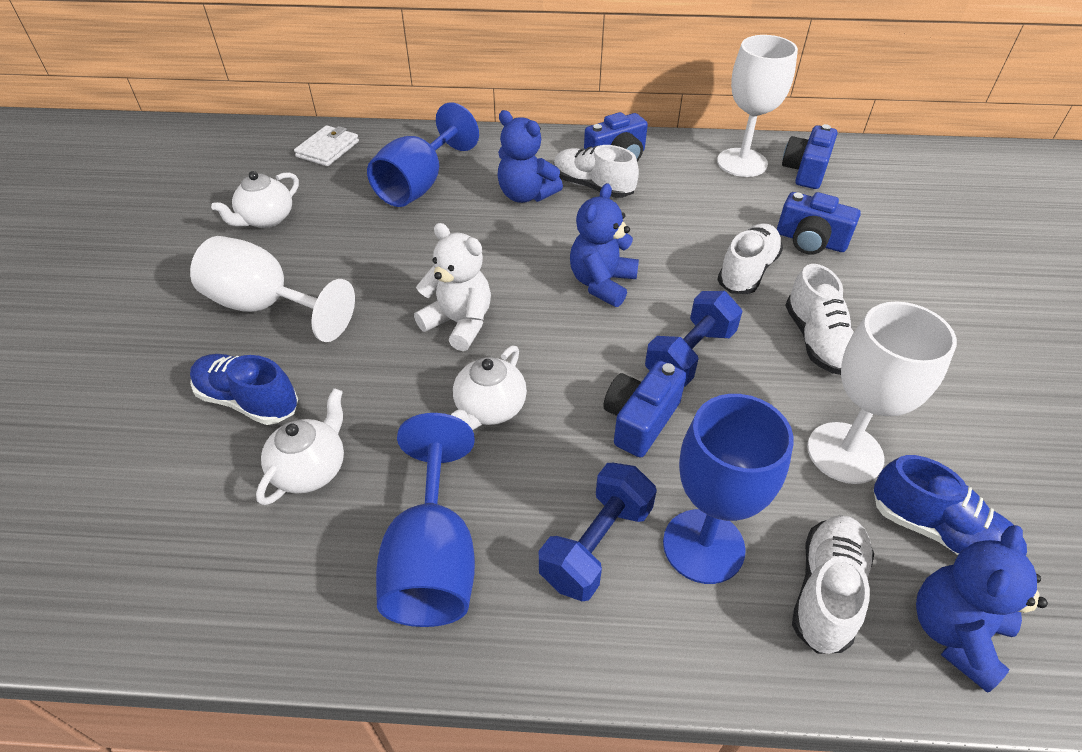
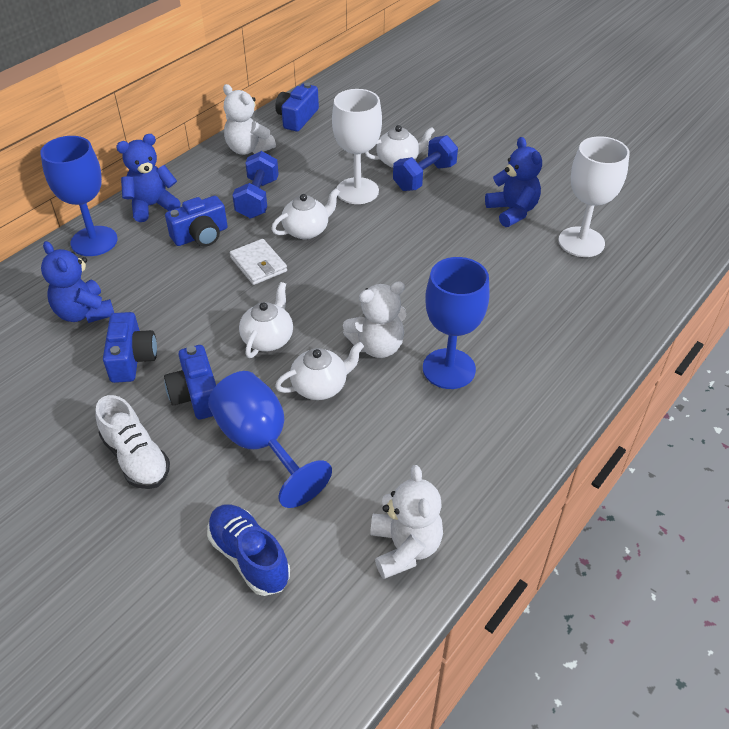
blue shoe: [190,354,298,425] [873,455,1027,556] = 2 -> [207,504,290,596] = 1
white goblet: [190,236,355,342] [717,35,798,177] [807,301,957,484] = 3 -> [332,89,382,204] [558,136,630,257] = 2
white shoe: [554,145,639,198] [717,223,783,294] [785,264,854,375] [792,515,874,654] = 4 -> [95,395,170,489] = 1
white teapot: [211,171,299,228] [256,388,344,506] [451,346,527,430] = 3 -> [239,282,293,358] [271,188,340,239] [275,342,364,400] [365,125,435,168] = 4
white teddy bear: [414,223,491,351] = 1 -> [223,84,276,155] [343,281,406,358] [370,465,443,579] = 3

